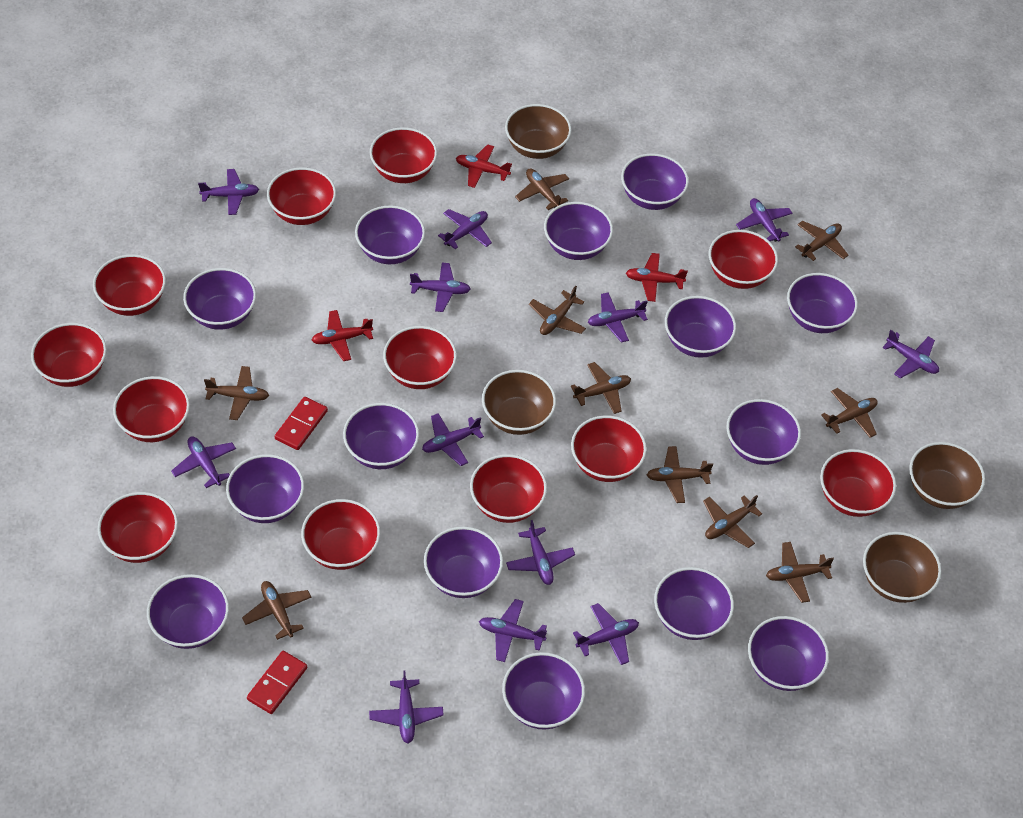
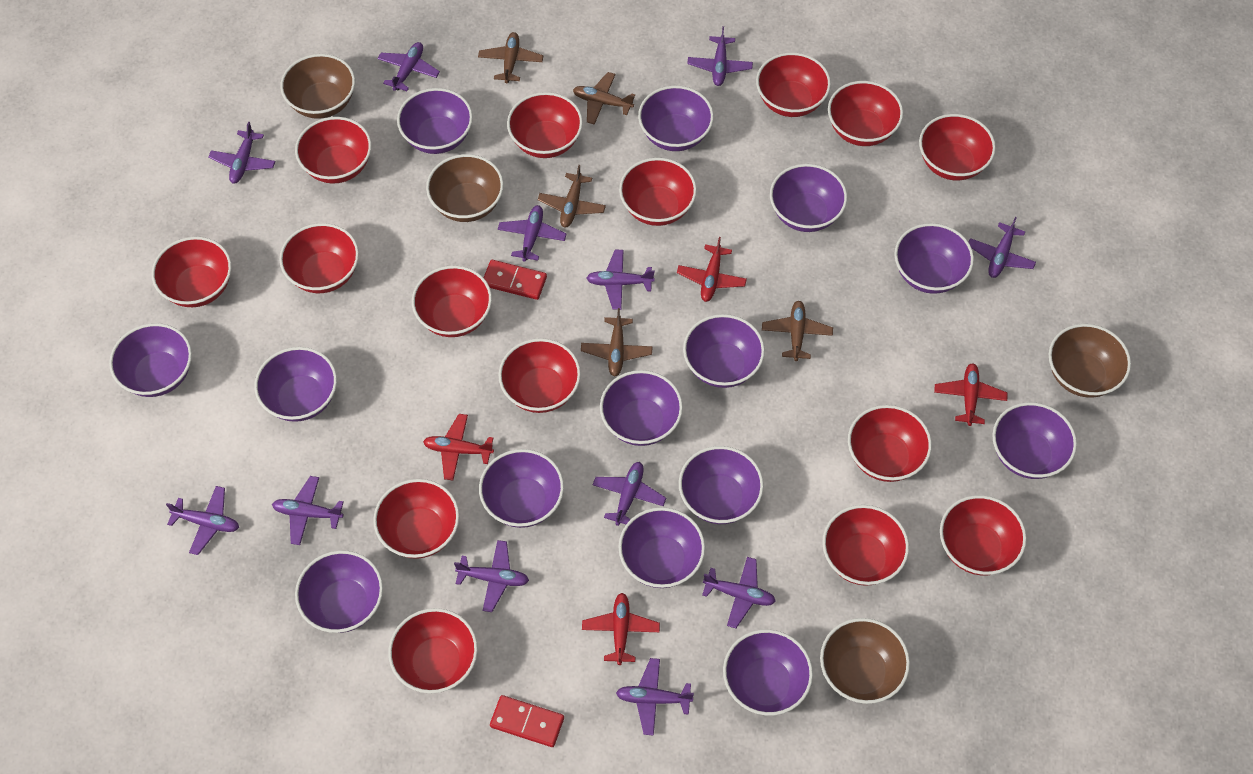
brown plane: [204,366,269,420] [242,581,311,640] [515,168,569,210] [529,286,586,335] [571,362,631,414] [647,446,713,503] [703,495,762,548] [766,542,834,603] [795,221,848,261] [821,388,878,438] = 10 -> [478,32,543,83] [538,165,606,228] [573,72,635,125] [581,308,653,377] [762,301,833,361] = 5
red bowl: [31,323,107,387] [93,254,166,316] [98,492,178,563] [113,376,190,442] [267,167,336,225] [301,499,380,570] [370,127,437,183] [383,326,457,389] [470,454,547,523] [571,415,647,482] [709,230,778,289] [820,449,896,517] = 12 -> [152,237,232,307] [279,223,359,293] [295,117,371,184] [373,479,459,559] [388,608,478,694] [412,266,492,337] [499,338,581,413] [507,92,583,158] [619,158,697,226] [756,52,831,117] [822,505,909,586] [828,81,903,146] [848,405,932,482] [919,114,996,181] [940,495,1027,575] = 15
red plane: [312,310,373,361] [456,144,512,188] [626,253,688,302] = 3 -> [423,414,494,480] [582,593,660,665] [677,237,747,302] [934,363,1008,426] = 4

